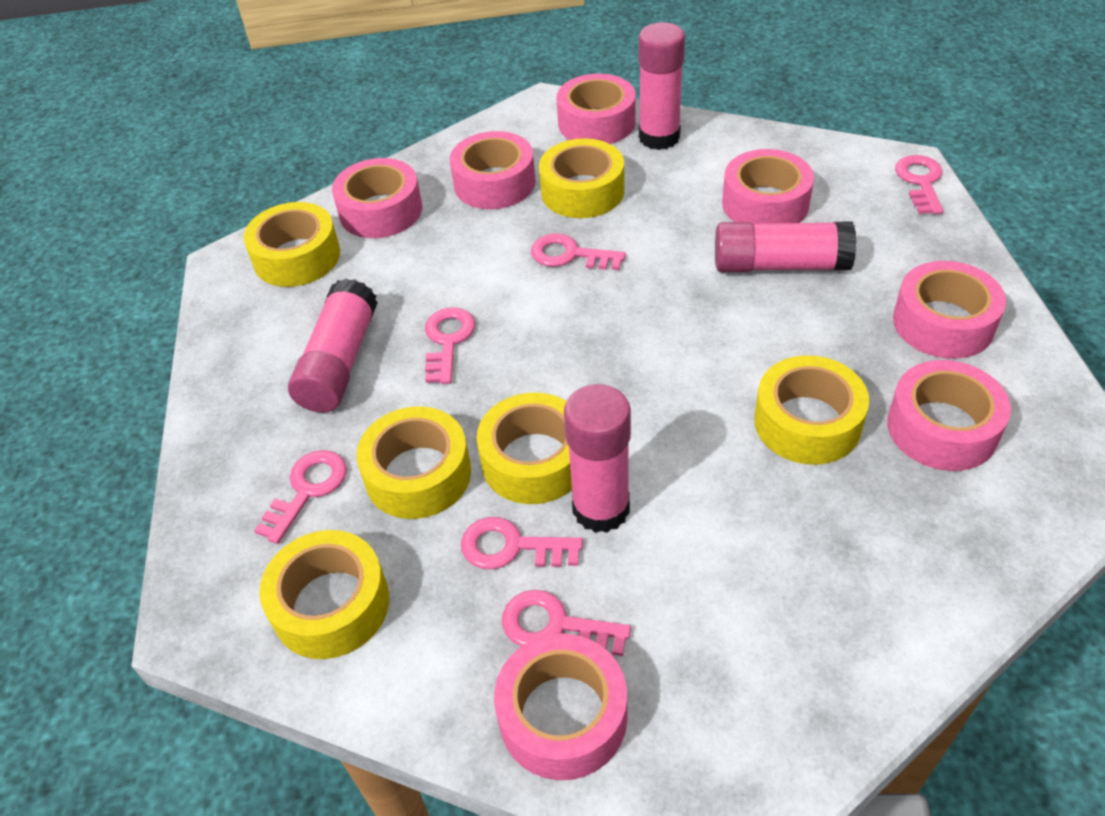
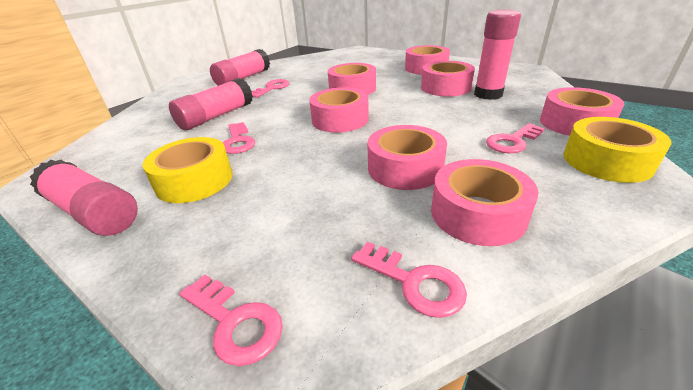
pink key: [254,450,347,544] [425,307,475,384] [461,517,583,569] [502,590,631,656] [531,233,626,270] [895,155,943,214] = 6 -> [179,274,283,366] [223,122,255,154] [252,79,290,98] [351,242,467,318] [486,123,545,153] = 5
yellow tape: [243,202,340,287] [259,530,389,659] [357,406,471,519] [477,393,572,504] [539,138,624,218] [754,355,869,465] = 6 -> [142,137,233,203] [563,117,672,183] = 2

